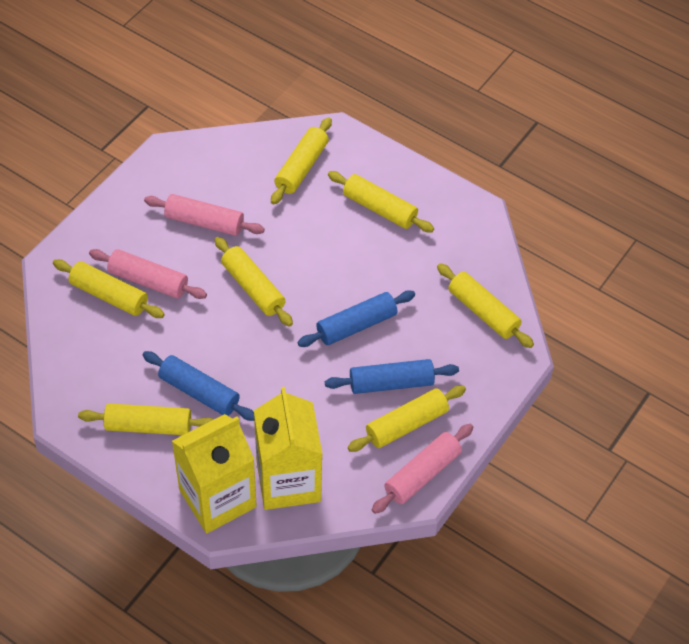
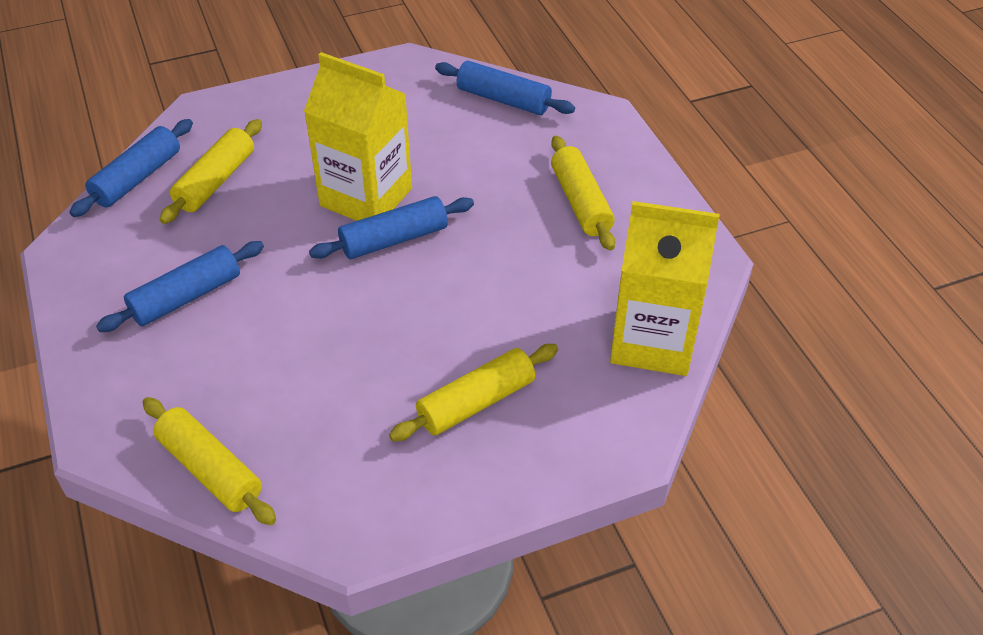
blue rolling pin: [143,351,254,421] [297,290,415,347] [325,359,459,394] = 3 -> [69,119,193,217] [96,241,264,332] [309,196,474,259] [435,61,575,115] = 4
pink rolling pin: [89,249,207,299] [144,194,265,236] [372,424,473,514] = 3 -> none = 0
yellow rolling pin: [53,259,165,318] [78,403,214,435] [214,237,293,327] [271,117,332,205] [328,171,434,232] [348,385,466,452] [437,263,534,348] = 7 -> [143,397,276,525] [159,119,262,224] [389,344,558,441] [551,136,615,251] = 4

